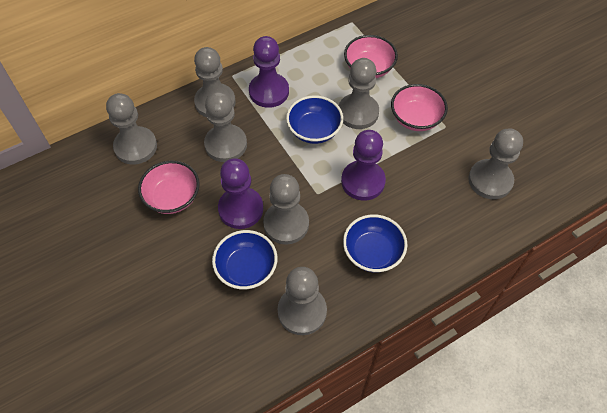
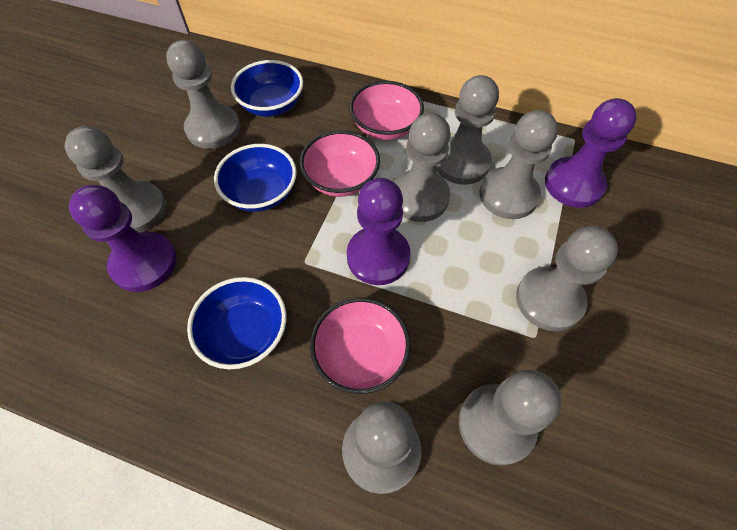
grey pawn: [106,93,157,165] [194,47,235,117] [204,91,247,162] [263,174,309,245] [278,267,327,335] [339,58,379,129] [468,129,523,199] = 7 -> [65,126,166,232] [166,40,240,149] [342,401,421,494] [394,113,451,222] [437,75,499,185] [459,370,562,466] [479,110,558,219] [516,226,618,331] = 8

